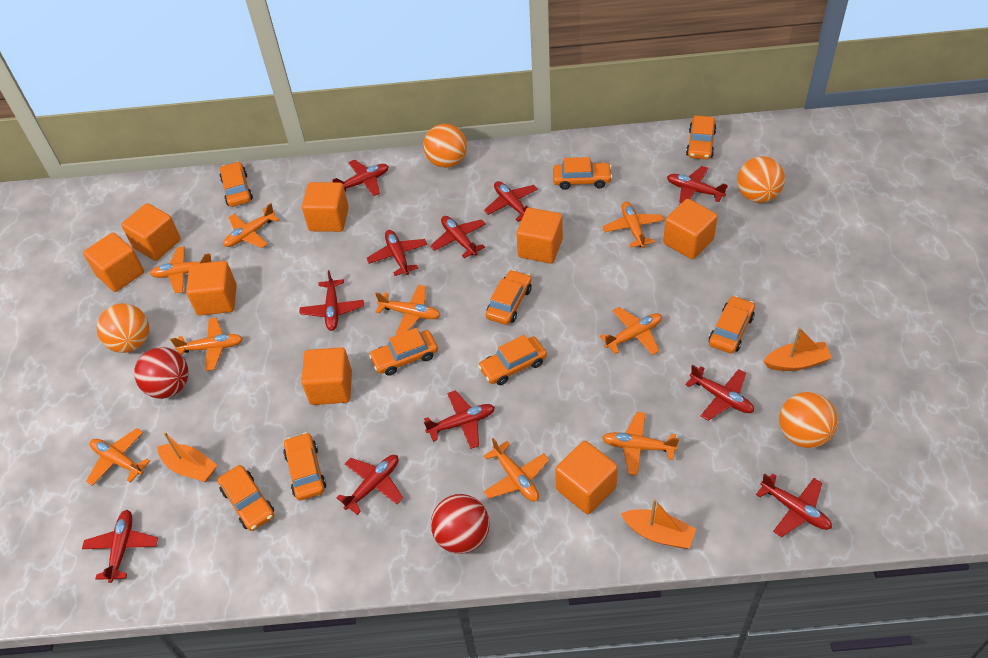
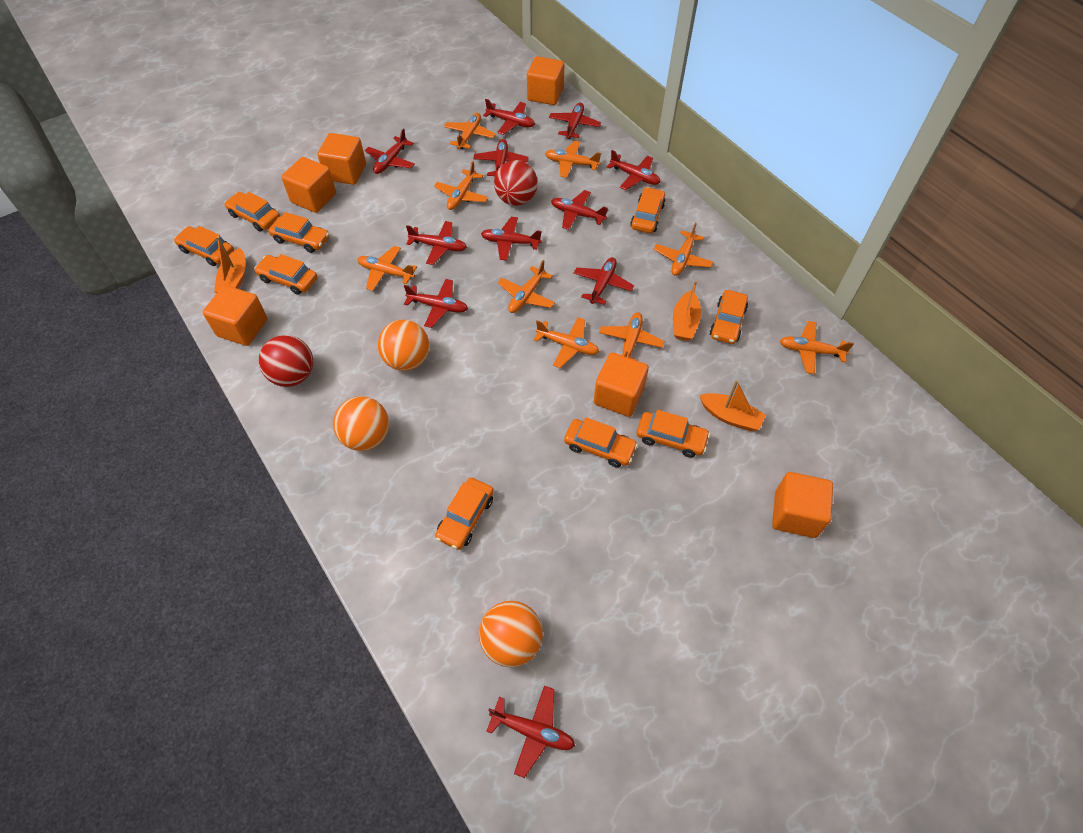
orange ball: [97,303,149,353] [423,124,467,168] [737,156,785,203] [779,392,838,448] = 4 -> [333,396,389,451] [378,320,429,371] [479,601,543,667] = 3
orange cube: [83,232,144,292] [121,203,181,261] [186,261,237,316] [301,347,352,405] [302,182,349,232] [516,208,563,264] [555,441,618,514] [663,199,718,259] = 8 -> [203,285,268,346] [281,157,336,213] [317,133,366,185] [527,56,564,105] [594,352,649,417] [772,472,833,538] = 6

